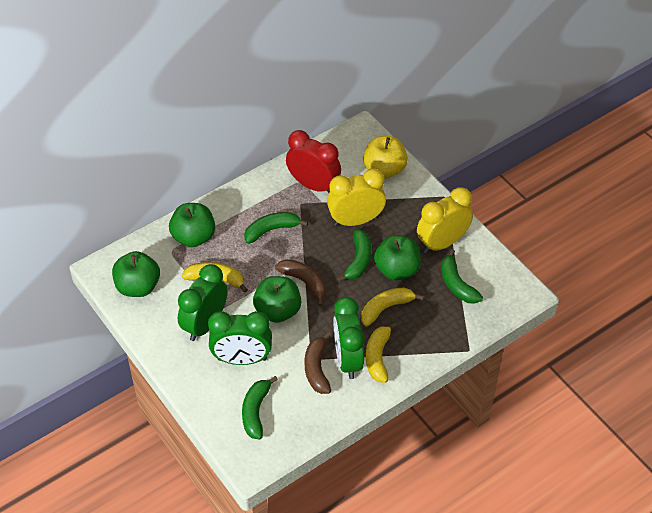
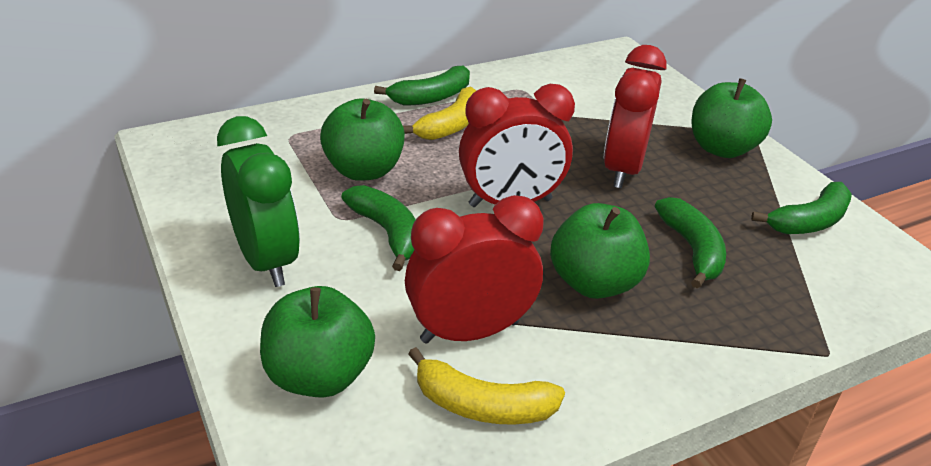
brown banana: [275,259,326,307] [305,332,331,394] = 2 -> none = 0
green clock: [178,264,228,341] [208,311,272,365] [333,297,365,379] = 3 -> [217,116,300,287] = 1
red clock: [286,130,341,193] = 1 -> [405,195,544,344] [459,84,575,207] [604,45,667,188] = 3
yellow apple: [363,136,408,179] = 1 -> none = 0
yellow banana: [182,262,248,293] [361,287,423,326] [366,322,397,383] = 3 -> [403,87,476,140] [408,347,565,425] = 2
yellow clock: [327,168,386,226] [417,187,473,254] = 2 -> none = 0

